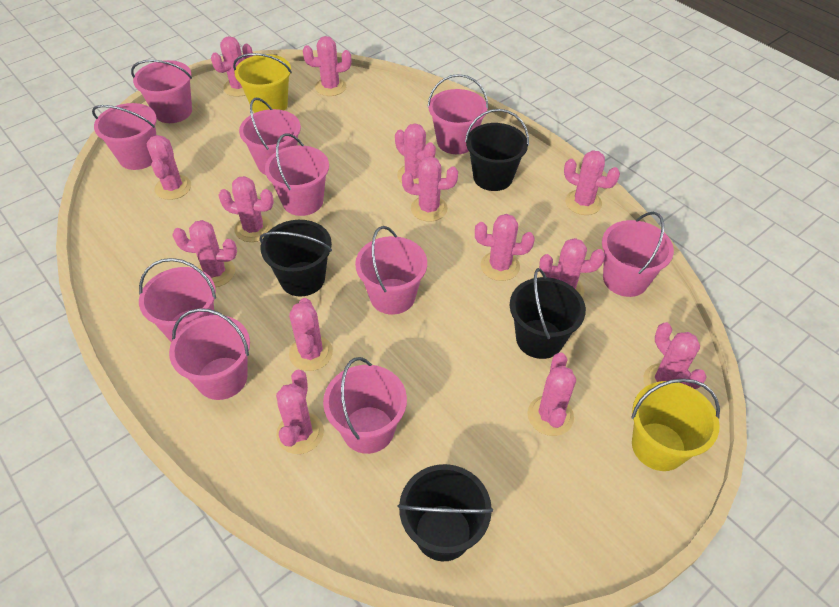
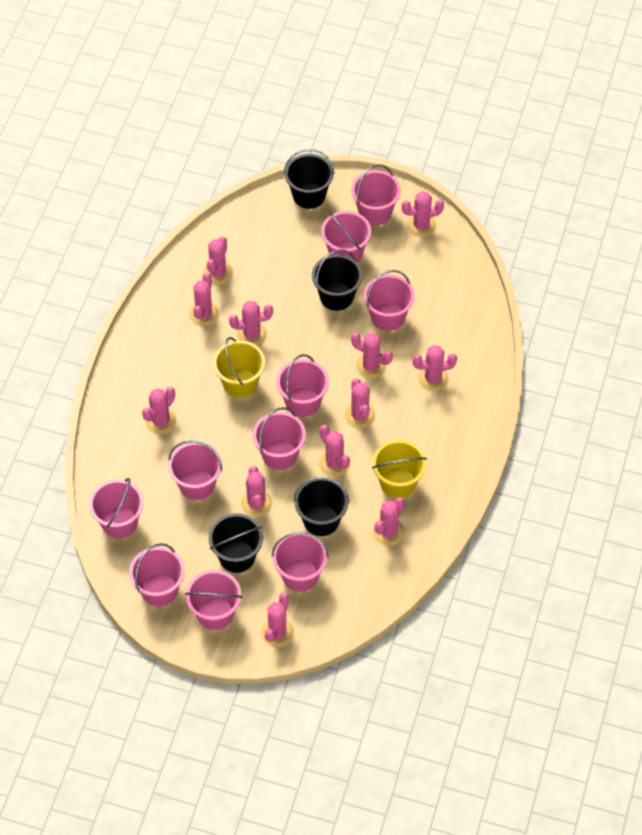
pink cactus: [147,135,191,200] [172,220,237,287] [211,36,253,97] [218,176,274,242] [276,370,324,454] [289,298,333,371] [303,36,351,96] [395,123,436,184] [402,156,458,222] [475,214,535,281] [527,352,576,436] [539,238,605,298] [564,150,620,215] [643,322,707,389] = 14 -> [142,387,177,435] [189,273,219,327] [203,236,233,285] [229,301,273,346] [241,466,273,517] [261,592,294,648] [319,425,350,477] [344,378,376,429] [351,333,393,379] [372,497,405,546] [401,191,444,237] [412,345,457,391] = 12

